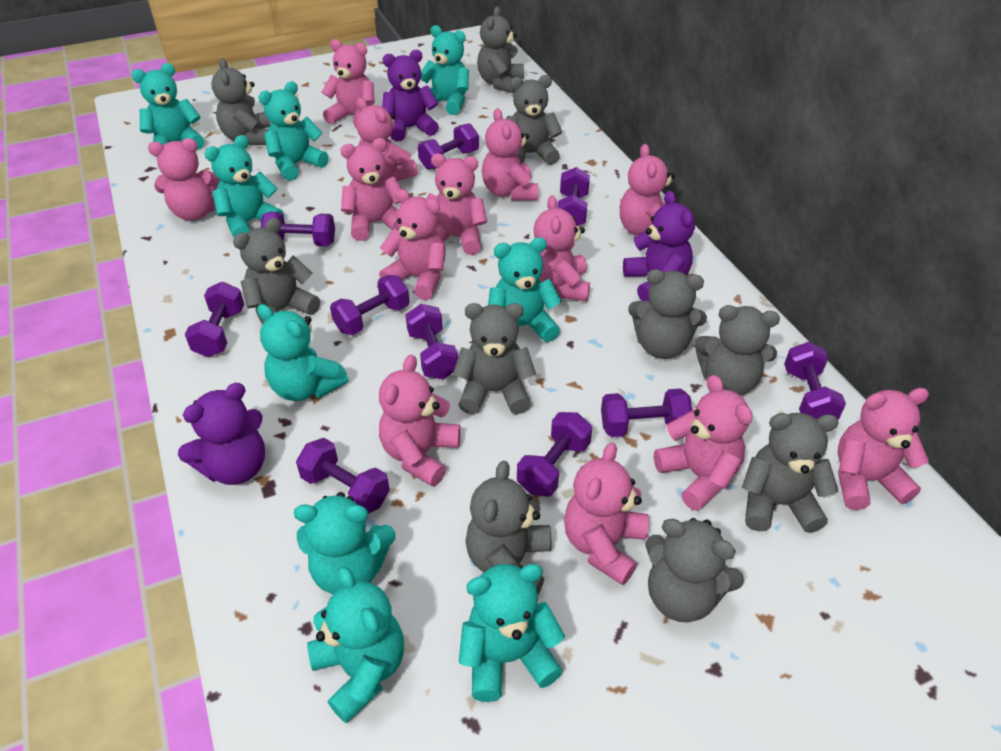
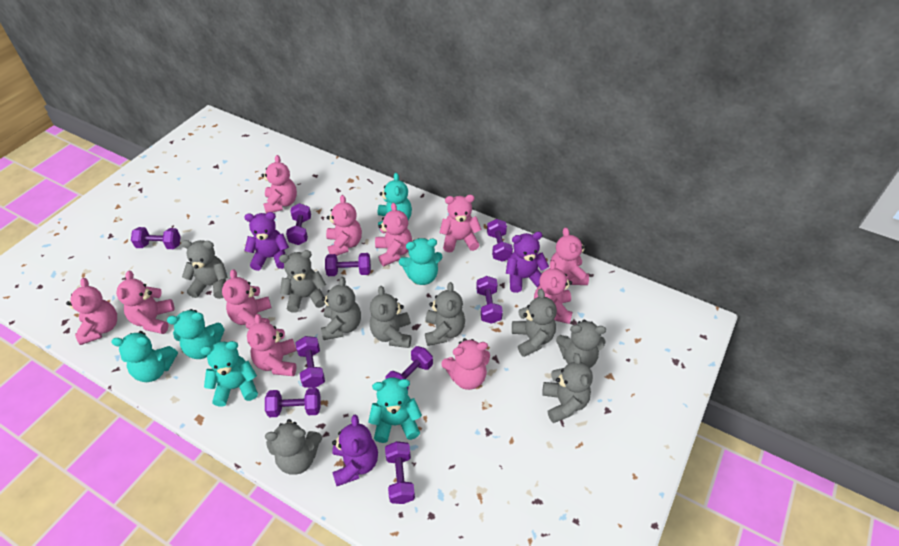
grey teddy bear: [211,58,270,145] [233,218,320,325] [453,303,536,414] [466,461,552,594] [477,6,524,93] [506,75,562,165] [628,269,707,359] [645,518,744,622] [694,305,780,395] [741,413,839,533] = 10 -> [182,240,228,299] [265,419,322,475] [279,250,326,313] [321,277,361,340] [370,286,412,348] [425,282,465,346] [512,289,557,357] [542,353,593,423] [556,319,606,368] = 9
pink teddy bear: [148,138,220,221] [322,39,375,127] [340,138,402,241] [356,98,418,181] [379,189,446,300] [379,355,461,487] [427,154,487,255] [482,108,538,201] [534,195,590,301] [564,442,649,585] [620,144,675,236] [654,375,753,511] [838,388,929,510] = 13 -> [66,278,117,345] [116,271,174,334] [222,269,271,329] [247,314,297,376] [261,155,297,213] [326,195,362,256] [375,203,412,266] [439,195,482,252] [441,338,490,390] [534,260,573,324] [550,228,589,285] = 11
purple dumbbell: [185,282,244,357] [261,212,335,246] [296,438,390,514] [330,275,409,335] [406,304,458,379] [418,123,479,170] [517,412,592,497] [557,167,590,226] [601,388,692,437] [784,342,846,420] = 10 -> [131,227,181,249] [265,388,321,417] [286,203,311,245] [296,336,325,388] [325,253,371,276] [385,346,433,389] [385,441,415,504] [476,276,503,324] [487,219,513,262] = 9
turquoise teddy bear: [132,63,204,157] [204,135,284,238] [257,304,349,401] [258,81,328,181] [294,492,396,594] [307,566,404,723] [421,25,469,115] [459,564,565,702] [488,237,562,342] = 9 -> [111,331,178,382] [167,309,225,359] [200,341,258,407] [368,377,422,443] [378,173,412,232] [399,238,442,285] = 6

